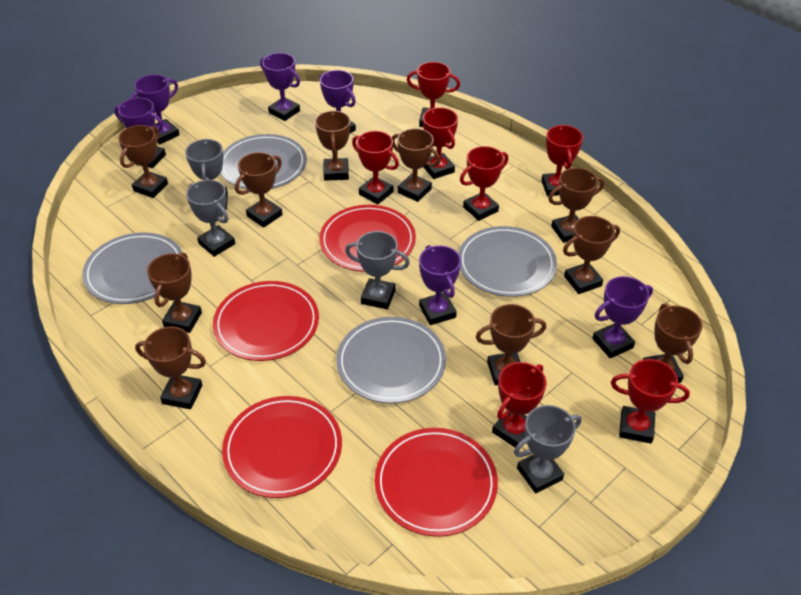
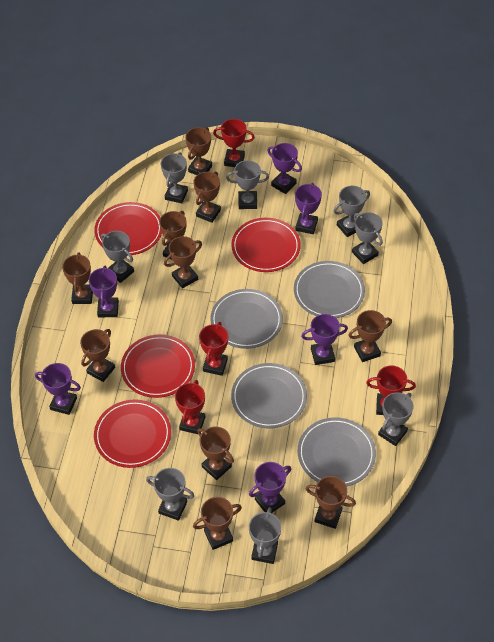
grey trophy: [185,139,228,209] [186,180,235,257] [345,231,410,309] [514,405,581,493] = 4 -> [101,231,134,283] [146,468,194,521] [161,152,188,203] [226,160,269,209] [249,507,281,564] [334,186,370,237] [352,212,383,264] [378,392,413,446] = 8
red trophy: [352,131,399,204] [407,62,460,127] [423,107,458,179] [460,146,508,221] [492,362,546,447] [541,125,583,196] [611,359,690,444] = 7 -> [175,380,205,434] [199,322,228,376] [213,119,255,167] [366,366,416,415] = 4

